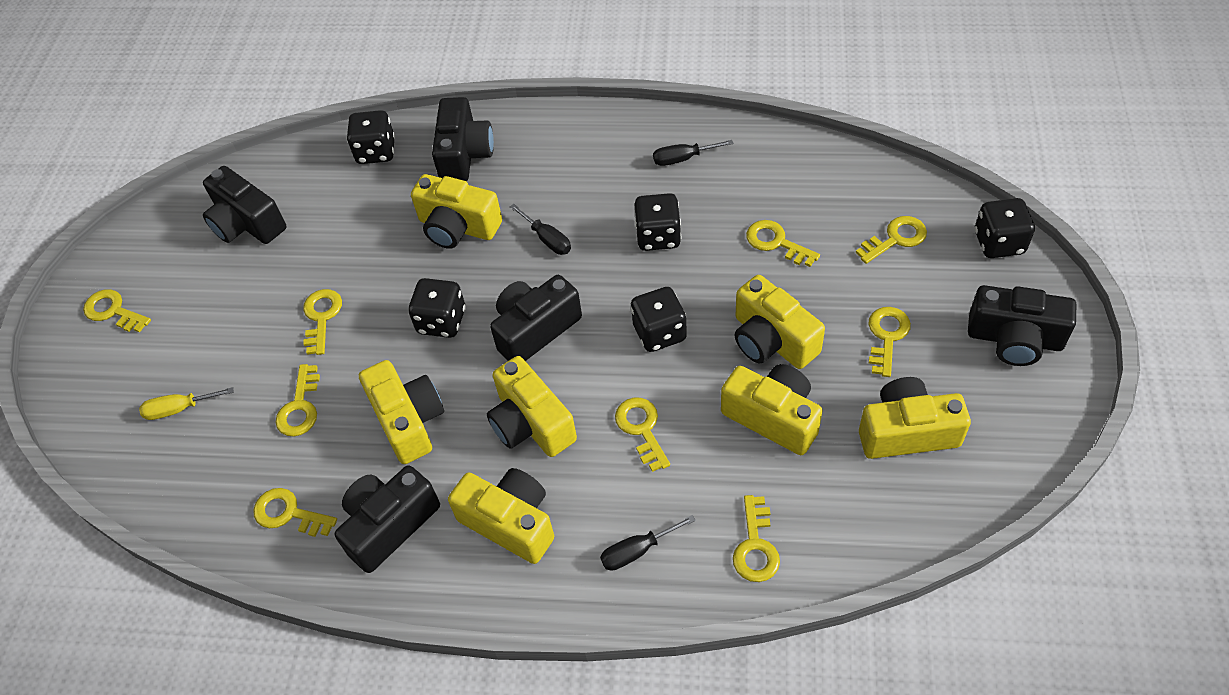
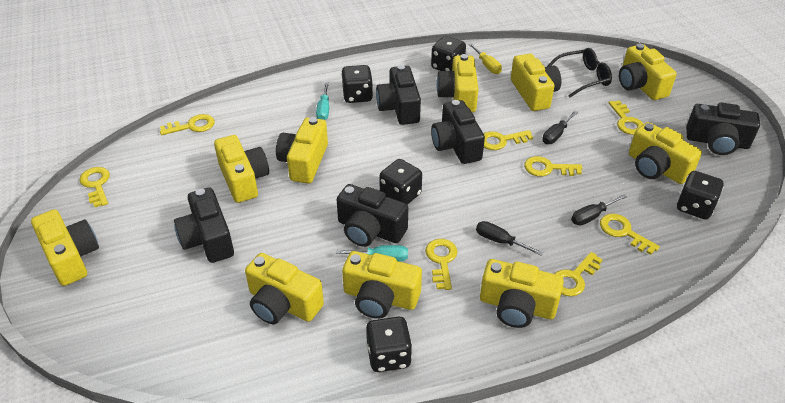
black glasses: none = 0 -> [547,48,612,98] = 1
turquoise screwdriver: none = 0 -> [316,83,329,120] [336,245,408,262] = 2
yellow camera: [359,360,444,464] [411,174,502,249] [448,468,554,564] [487,356,577,457] [721,364,822,455] [734,275,825,369] [859,377,971,459] = 7 -> [31,209,99,286] [214,135,269,203] [245,253,324,324] [276,117,328,184] [342,251,422,319] [436,54,478,112] [480,259,564,328] [511,53,561,111] [619,44,677,100] [629,122,702,184] = 10
yellow key: [83,289,151,333] [253,488,337,537] [275,364,320,436] [303,289,342,355] [615,398,670,472] [733,495,780,582] [746,220,820,267] [856,216,927,264] [868,307,911,377] = 9 -> [79,167,110,207] [160,114,215,135] [425,239,458,290] [483,130,533,150] [524,156,582,176] [555,252,603,297] [600,214,660,255] [609,100,643,135] = 8

